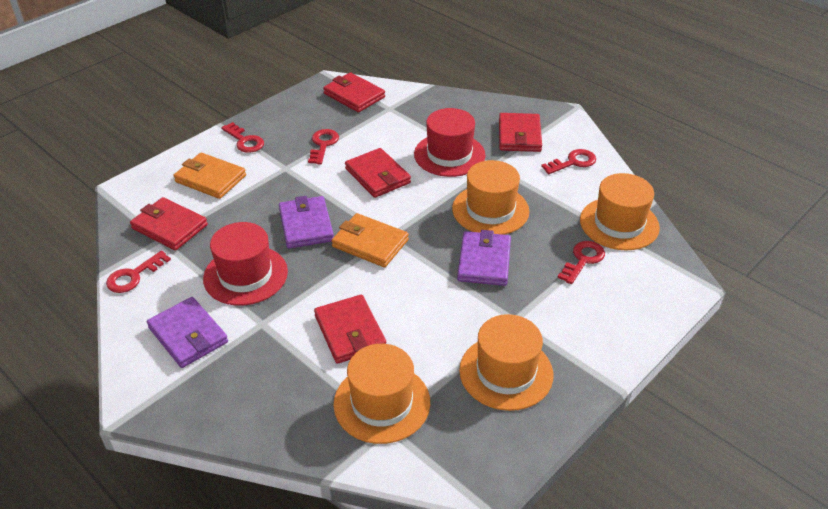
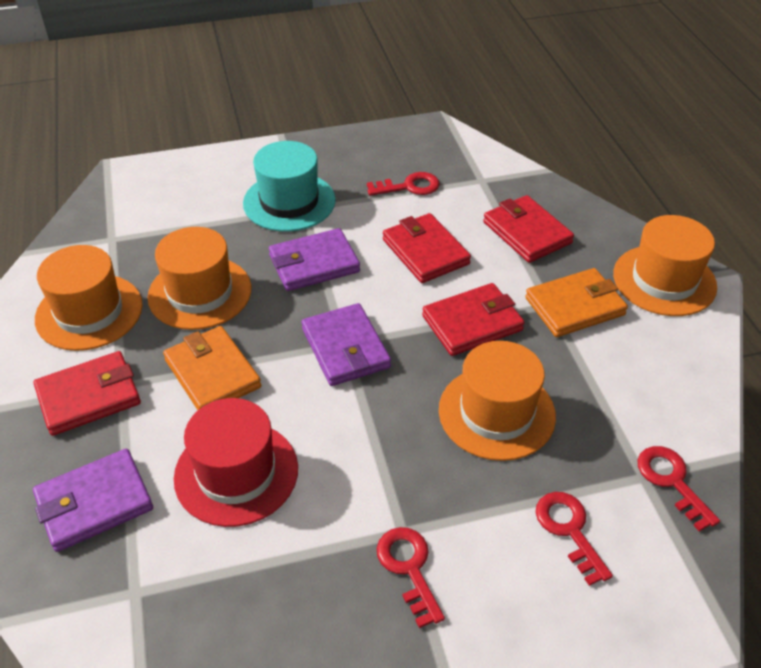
red hat: [203,222,288,306] [414,108,485,177] = 2 -> [174,398,298,527] = 1
red key: [106,250,171,293] [221,122,264,153] [308,129,339,164] [541,149,596,174] [558,241,605,284] = 5 -> [367,172,440,196] [377,527,445,628] [536,492,613,586] [638,446,720,531] = 4
red wallet: [130,197,208,250] [314,295,386,364] [323,72,385,112] [345,148,411,198] [499,113,542,152] = 5 -> [34,351,141,436] [383,213,471,283] [422,283,525,356] [483,195,574,263] = 4
turquoise hat: none = 0 -> [243,141,336,232] = 1

